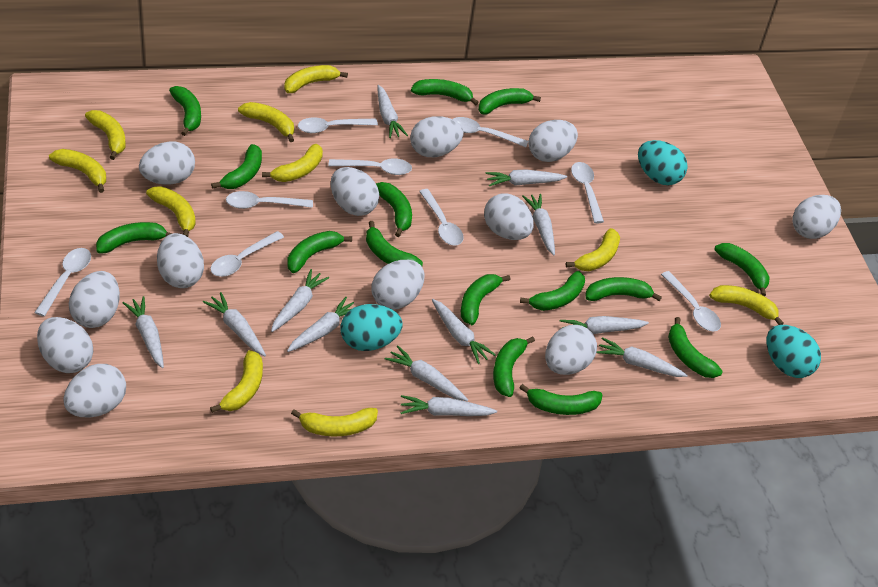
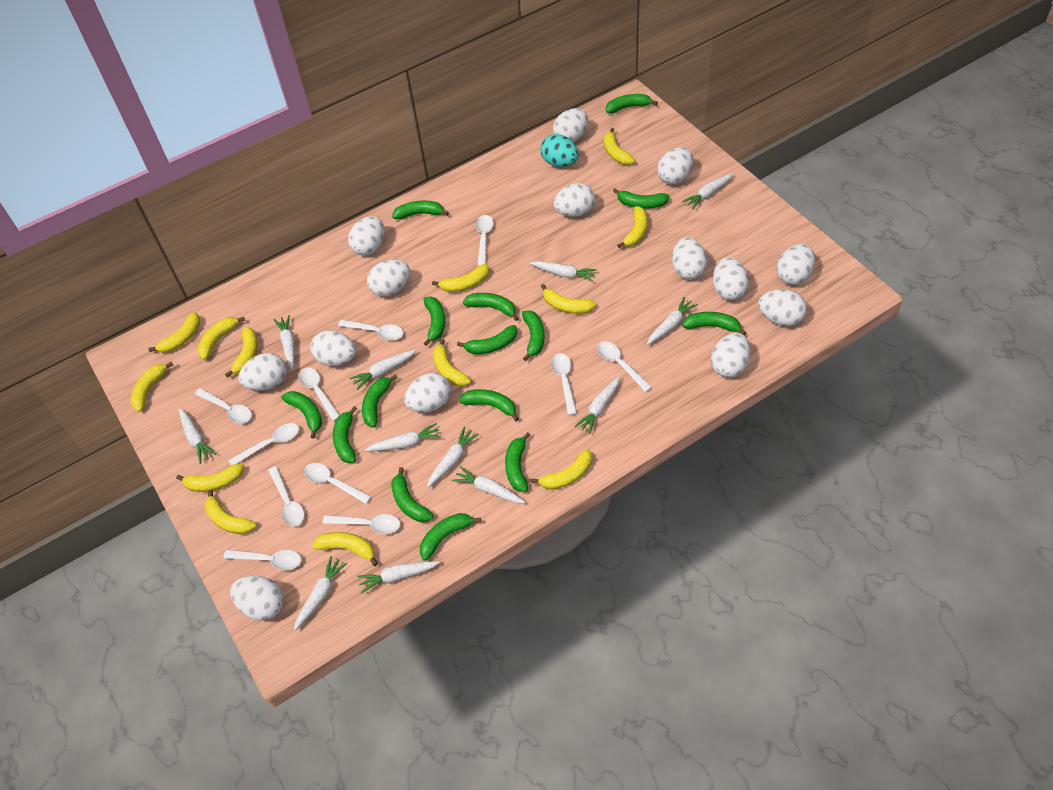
turquoise egg: [341,304,403,351] [638,140,688,185] [766,325,821,378] = 3 -> [540,134,579,167] = 1
white egg: [37,317,93,373] [63,364,126,417] [69,271,120,328] [139,141,195,185] [157,233,204,288] [331,167,379,216] [372,260,425,310] [410,116,464,157] [484,193,534,240] [528,120,578,162] [545,325,597,375] [792,195,841,239] = 12 -> [230,576,284,621] [238,353,287,391] [310,330,356,366] [348,216,384,255] [367,260,410,297] [404,373,451,413] [553,108,588,142] [553,183,595,217] [657,147,693,184] [672,237,707,280] [711,333,750,378] [713,257,749,300] [758,289,807,326] [777,244,815,285] = 14
white spoon: [34,248,91,316] [210,231,284,277] [226,191,313,209] [298,117,378,133] [329,158,412,175] [419,189,464,246] [453,117,528,147] [571,162,604,223] [661,271,721,331] = 9 -> [195,388,252,423] [223,550,301,570] [229,423,299,465] [268,466,304,527] [299,367,340,421] [304,463,372,504] [322,514,400,534] [338,320,404,340] [476,215,494,266] [551,353,577,415] [597,341,652,392] = 11
yellow banana: [49,149,106,193] [85,110,126,160] [146,186,196,237] [210,350,263,413] [238,102,294,142] [262,144,323,182] [284,65,348,93] [291,408,378,437] [566,228,620,271] [709,285,784,325] = 10 -> [130,361,173,412] [148,312,201,353] [176,463,244,492] [197,317,245,360] [204,490,256,534] [225,327,258,378] [312,532,378,566] [432,264,489,292] [433,339,471,386] [531,449,592,490] [541,284,597,314] [604,128,635,165] [617,206,648,248] = 13

